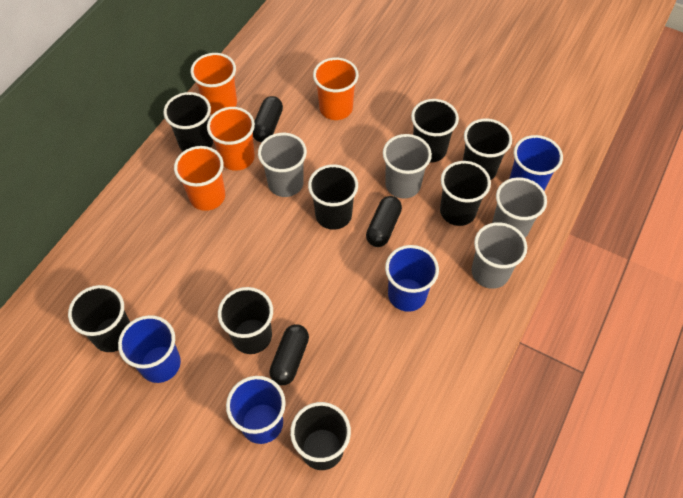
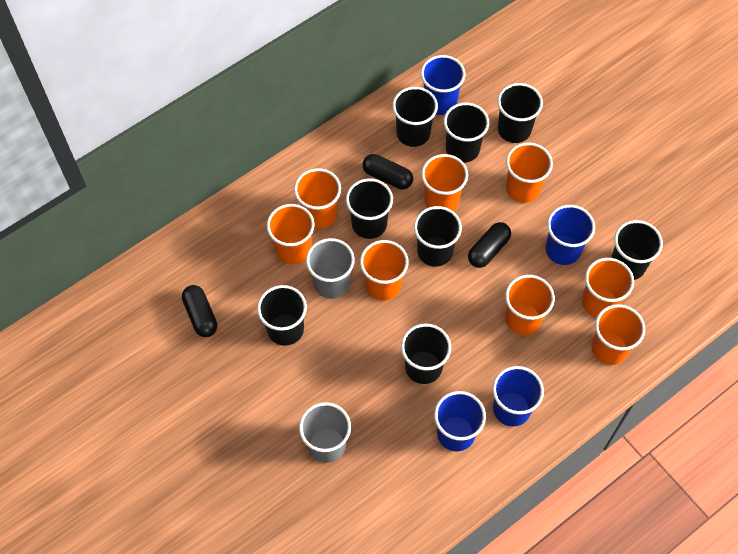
grey cup: [258,133,307,197] [383,134,432,199] [471,222,527,289] [492,177,547,238] = 4 -> [299,402,351,463] [306,238,355,299] = 2
orange cup: [174,146,225,211] [191,53,237,114] [207,107,255,171] [313,57,359,120] = 4 -> [267,204,315,264] [294,168,341,229] [360,240,409,300] [421,154,468,211] [505,275,555,335] [506,143,553,203] [582,258,634,317] [591,304,645,365] = 8

